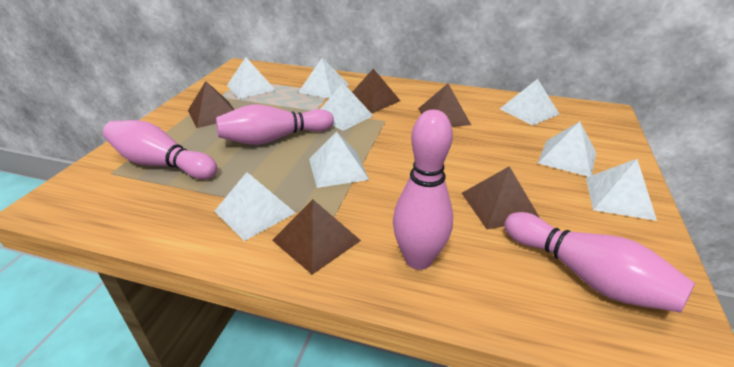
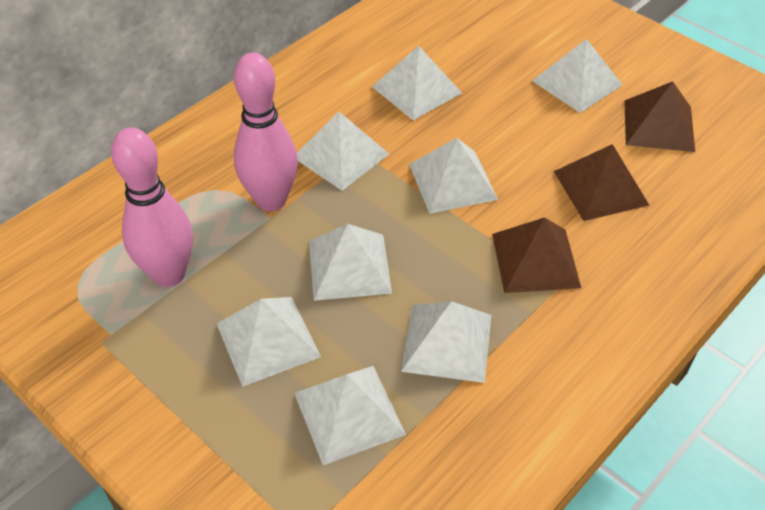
brown pyramid: [188,81,234,128] [272,199,361,275] [352,69,400,113] [418,84,471,127] [462,166,540,229] = 5 -> [492,217,581,293] [554,144,649,221] [624,81,695,152] = 3
pink bowling pin: [103,120,217,179] [216,104,334,145] [393,110,453,270] [504,212,695,313] = 4 -> [111,128,193,287] [234,53,298,211] = 2

